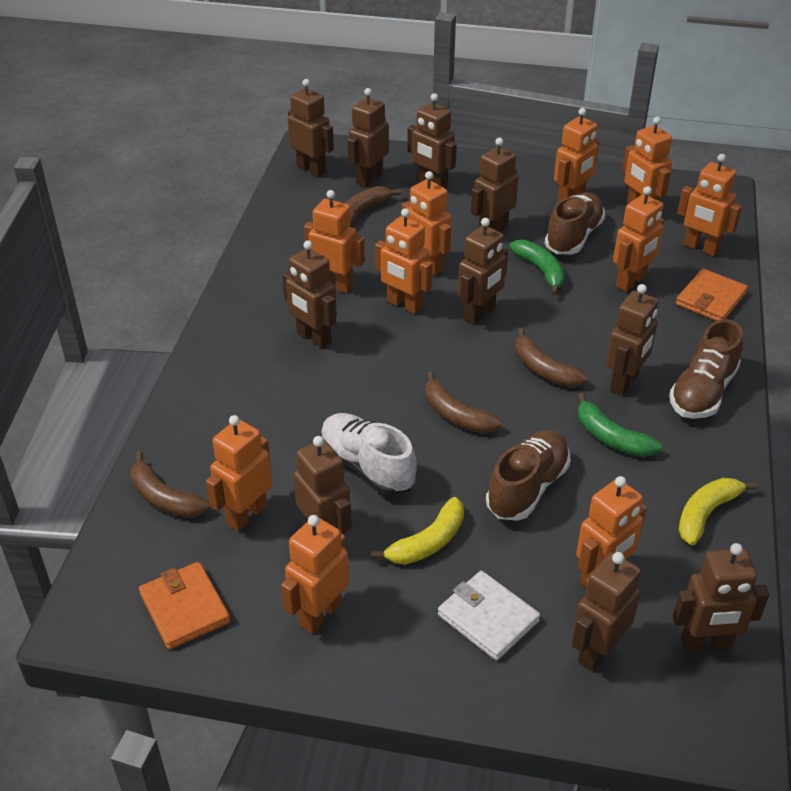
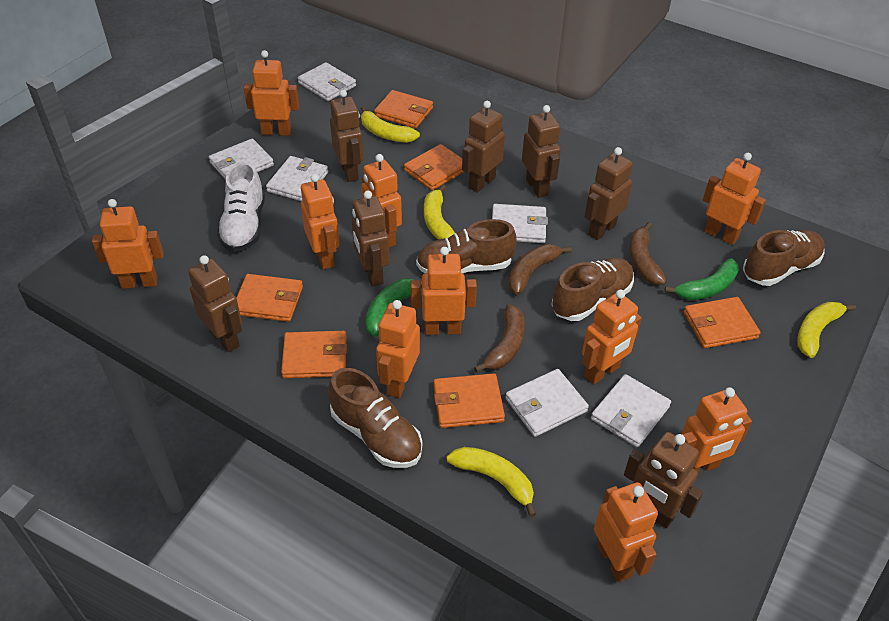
brown banana: [131,451,210,518] [345,186,401,227] [425,371,502,433] [515,328,588,387] = 4 -> [474,304,525,373] [508,244,572,295] [629,222,667,285] = 3
brown robot: [283,240,337,349] [288,79,334,177] [293,436,352,534] [347,88,389,187] [407,93,457,189] [458,218,508,325] [471,138,518,231] [572,552,641,671] [606,284,658,395] [673,543,769,651] = 10 -> [188,255,242,352] [330,90,364,182] [352,191,390,287] [462,101,505,193] [522,105,561,198] [584,147,633,240] [624,432,703,529] = 7
brown shoe: [486,430,570,521] [545,192,605,254] [669,319,743,419] = 3 -> [328,368,422,468] [416,219,517,273] [551,258,634,321] [743,230,825,286] = 4
orange wallet: [139,562,230,650] [676,269,748,321] = 2 -> [236,274,303,322] [281,331,347,378] [374,90,433,128] [404,144,464,190] [433,373,505,428] [683,297,761,348] = 6
white wallet: [438,571,540,661] = 1 -> [209,139,274,180] [266,156,328,201] [298,62,356,101] [492,204,548,243] [505,369,589,437] [591,374,671,447] = 6
yellow banana: [371,497,464,564] [678,478,757,546] = 2 -> [361,106,420,143] [424,184,455,240] [447,447,536,517] [797,302,856,358] = 4

